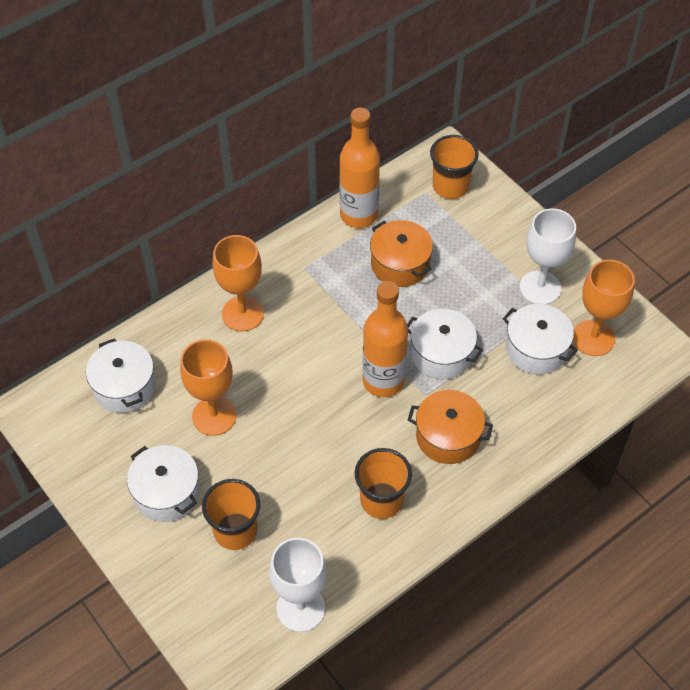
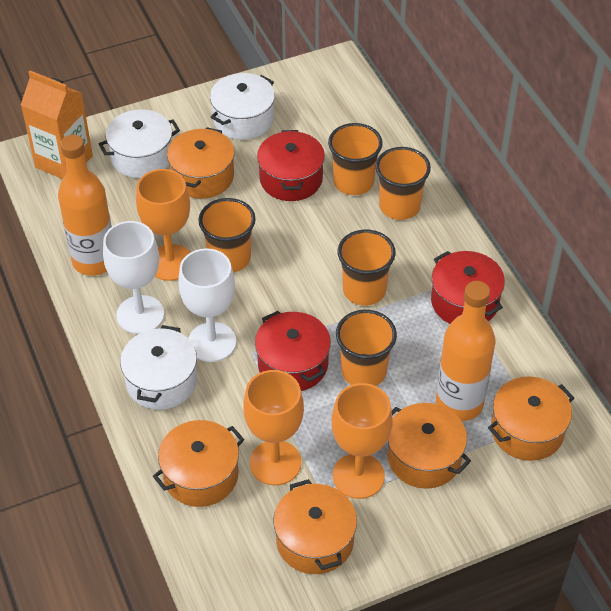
orange carton: none = 0 -> [21,71,93,179] = 1
orange cup: [202,479,260,550] [354,448,412,519] [430,135,479,199] = 3 -> [198,198,256,273] [328,123,383,195] [336,310,397,386] [337,230,396,306] [375,147,431,220] = 5
orange pot: [370,220,433,287] [408,390,493,464] = 2 -> [153,420,244,507] [167,127,235,199] [274,479,357,574] [387,403,471,489] [488,377,574,461] = 5
red pot: none = 0 -> [255,311,331,391] [257,130,325,201] [431,251,505,324] = 3
white pot: [86,338,156,413] [127,445,200,522] [407,309,483,379] [503,304,578,374] = 4 -> [99,109,180,178] [120,325,197,410] [210,73,275,140] = 3

